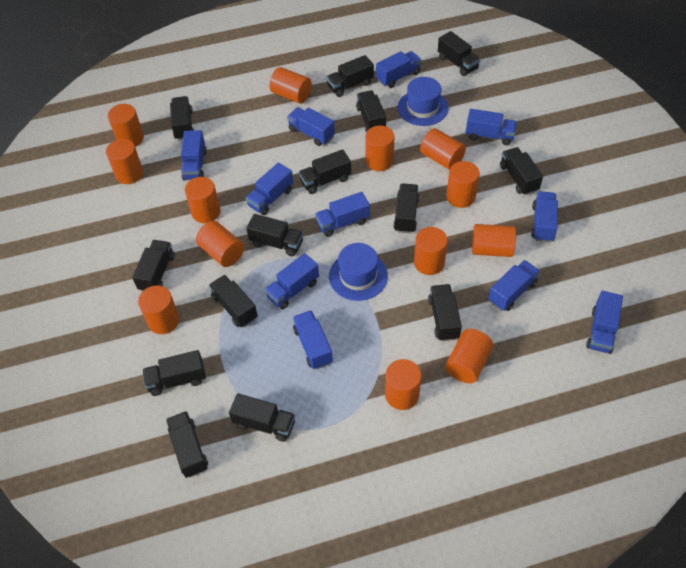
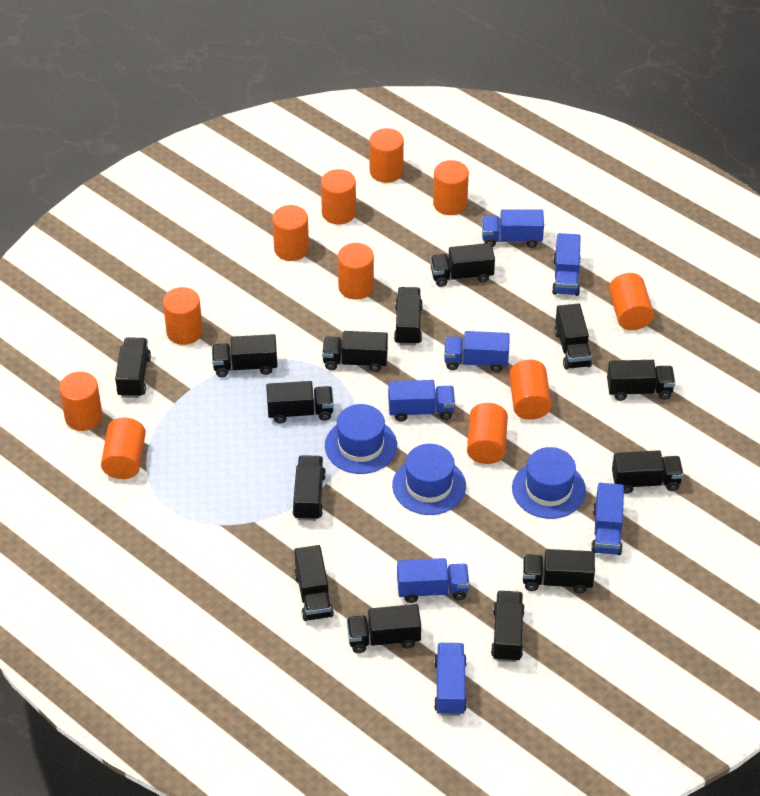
blue hat: [329,243,388,301] [398,77,448,126] = 2 -> [325,404,397,474] [392,444,466,515] [512,447,586,519] = 3
blue truck: [181,130,207,181] [246,162,293,215] [265,253,319,309] [287,107,335,146] [293,310,333,369] [315,192,370,237] [376,51,421,88] [466,109,517,146] [488,260,540,311] [531,191,558,242] [586,291,623,354] = 11 -> [388,380,455,421] [397,558,470,603] [434,643,467,716] [444,331,510,372] [482,209,544,248] [552,233,581,296] [591,483,624,555] = 7
orange cylinder: [106,139,143,184] [108,104,144,147] [138,285,179,334] [185,177,221,223] [196,221,244,267] [269,67,312,103] [365,126,395,171] [385,359,421,410] [414,227,448,275] [420,128,466,170] [445,329,493,383] [446,161,480,208] [472,224,516,257] = 13 -> [59,372,103,431] [101,417,146,479] [163,287,203,345] [272,205,309,261] [321,169,356,225] [338,243,374,300] [369,128,404,183] [433,160,469,215] [467,403,508,464] [509,360,551,420] [609,273,654,330] = 11

